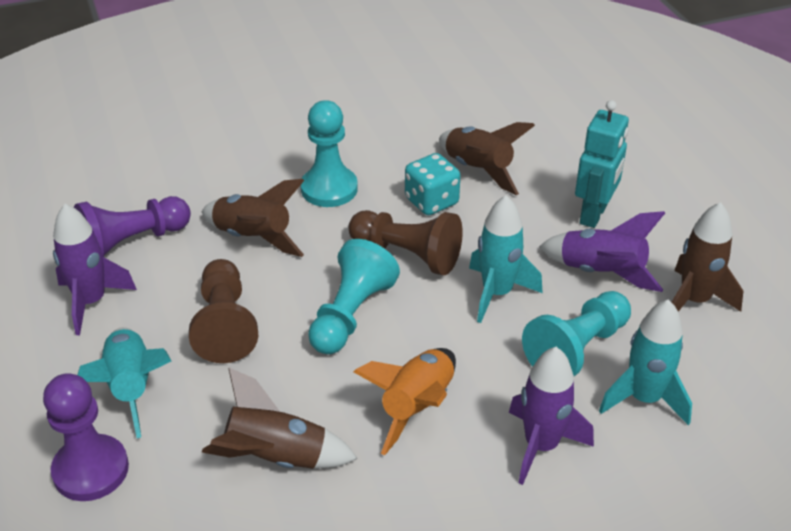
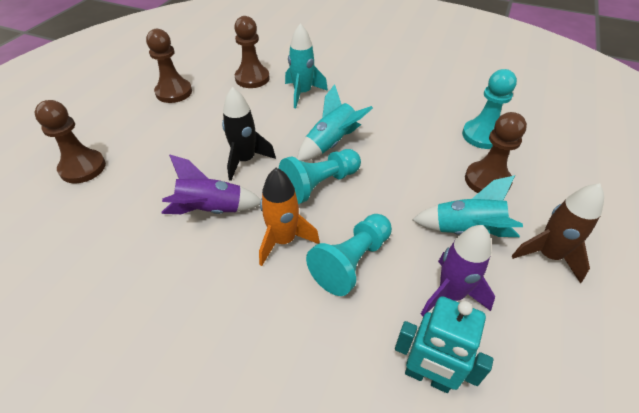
black rocket: none = 0 -> [222,87,276,181] = 1
brown pawn: [189,259,258,363] [349,210,463,275] = 2 -> [35,100,106,183] [146,29,192,103] [234,16,270,88] [465,112,527,193] = 4
brown rocket: [202,179,304,257] [202,368,358,469] [439,122,535,195] [672,202,743,312] = 4 -> [512,183,604,283] = 1
purple pawn: [43,373,129,501] [74,196,191,257] = 2 -> none = 0
purple rocket: [53,204,137,335] [509,347,594,485] [539,211,665,292] = 3 -> [161,154,261,214] [421,225,495,316] = 2
turquoise dice: [405,153,461,215] = 1 -> none = 0

